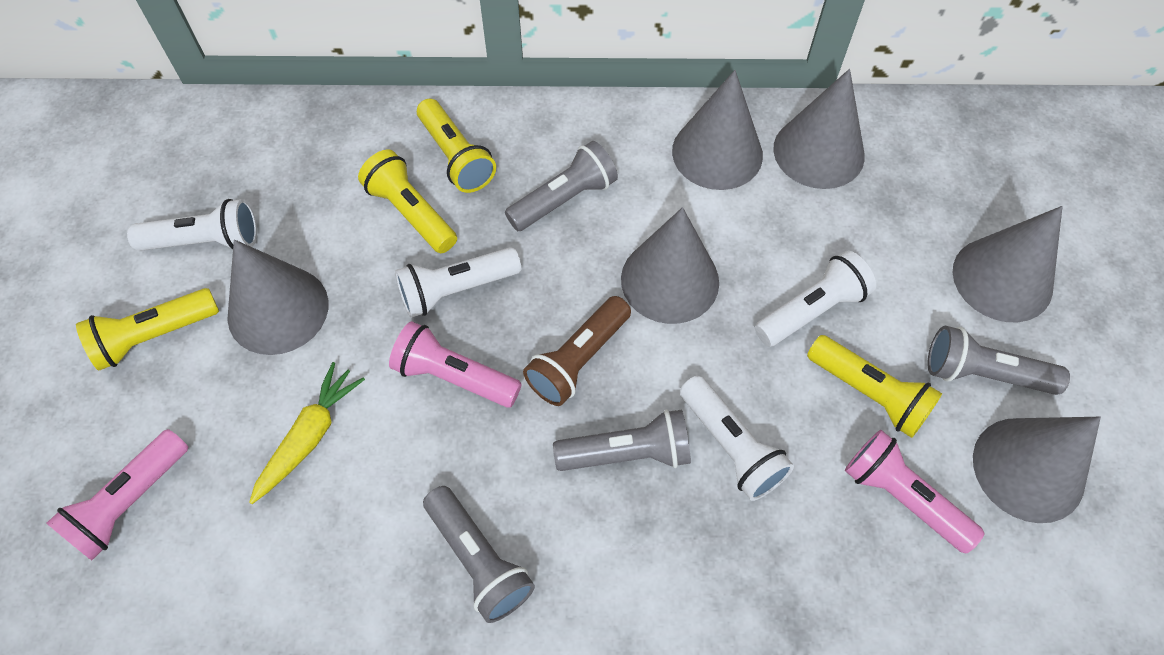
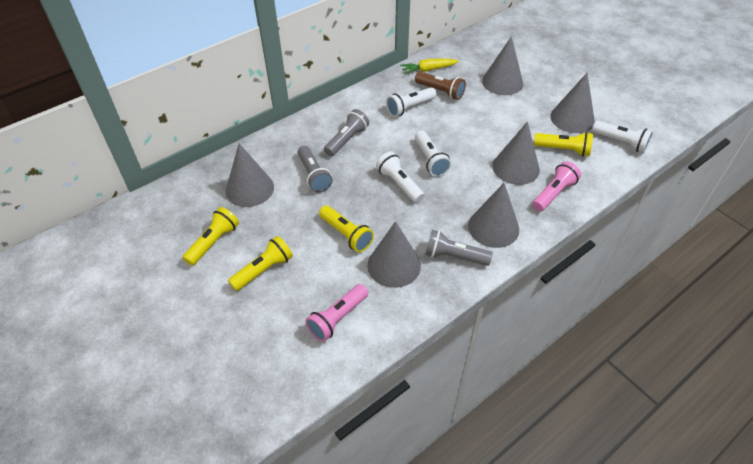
grey flashlight: [423,486,535,623] [505,141,618,231] [553,409,691,471] [928,326,1070,395] = 4 -> [298,146,333,193] [324,109,369,156] [425,230,493,266] = 3
pink flashlight: [47,429,188,560] [389,321,522,408] [845,430,984,554] = 3 -> [305,284,368,342] [532,161,581,212] = 2

